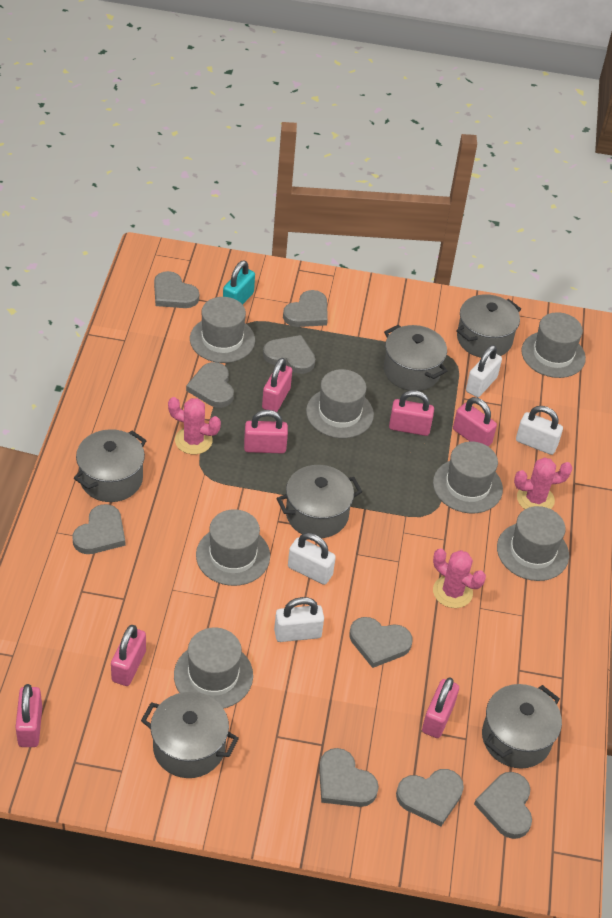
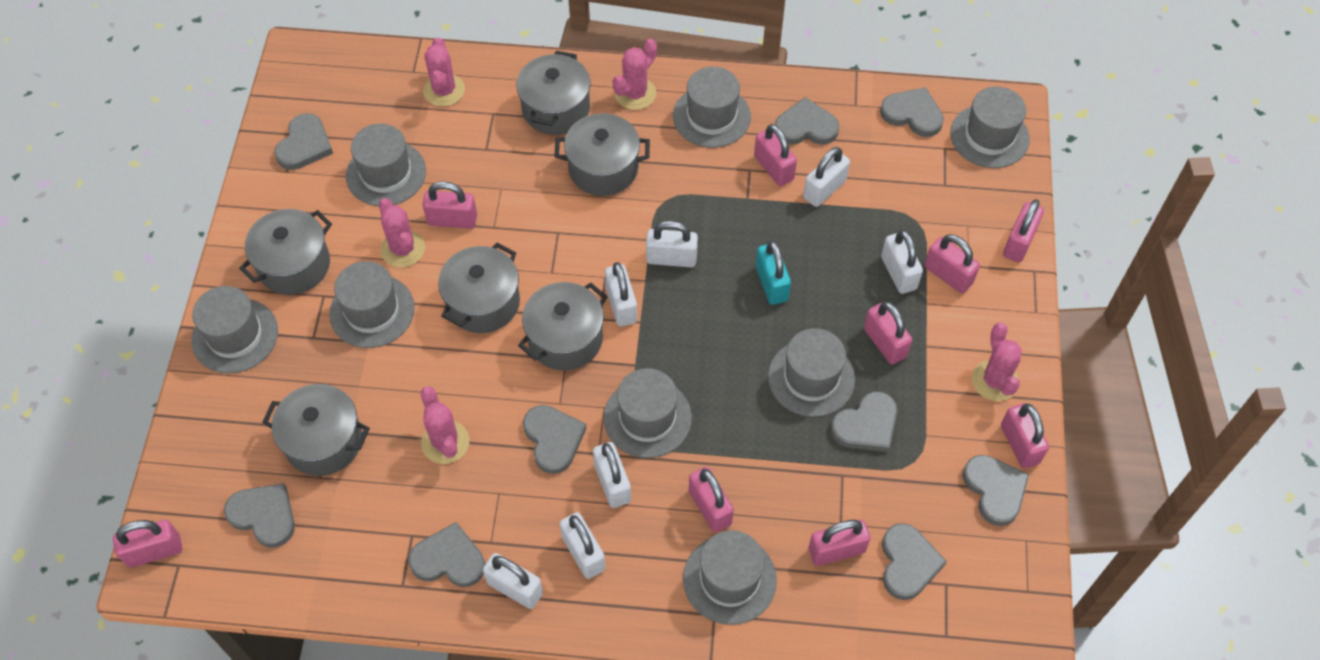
grey hat: [174,628,253,709] [190,297,255,363] [196,509,270,586] [306,369,374,438] [433,442,503,513] [497,506,569,581] [521,312,586,378] = 7 -> [192,286,278,373] [329,261,415,348] [346,124,426,206] [604,368,692,458] [673,67,751,148] [683,530,777,625] [768,328,855,417] [950,86,1030,168] = 8
pink cactus: [168,397,221,455] [433,549,486,608] [514,457,573,509] = 3 -> [379,198,425,268] [421,386,469,464] [423,37,465,107] [613,39,657,110] [972,323,1022,401] = 5
pink padlock: [15,684,42,747] [111,625,146,686] [244,410,288,453] [262,358,292,412] [389,390,434,436] [422,677,459,738] [453,397,497,446] = 7 -> [113,520,182,568] [422,181,477,229] [689,467,734,533] [754,124,797,186] [809,520,871,566] [864,302,912,365] [925,234,980,293] [1001,403,1049,468] [1003,199,1044,262] = 9
white padlock: [274,597,324,642] [288,533,336,585] [466,345,502,397] [516,406,563,455] = 4 -> [483,553,543,609] [560,512,606,579] [593,442,631,508] [605,262,637,327] [646,221,698,267] [803,147,850,207] [881,230,923,294] = 7

